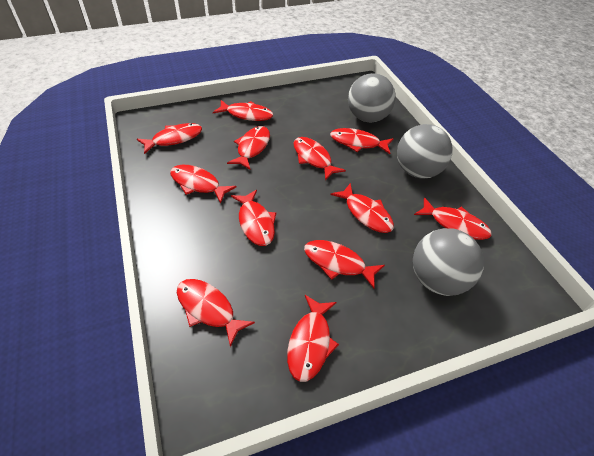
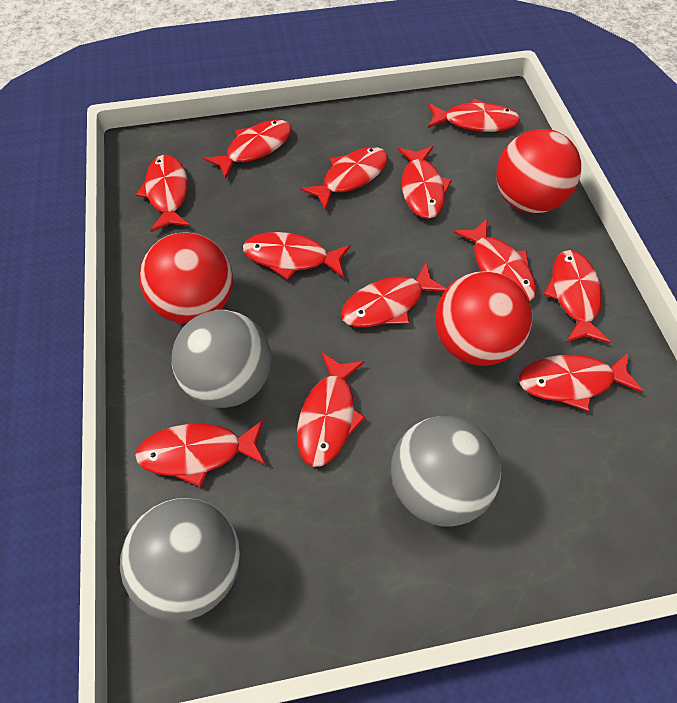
red ball: none = 0 -> [140,232,233,324] [435,271,532,366] [496,129,581,213] = 3

